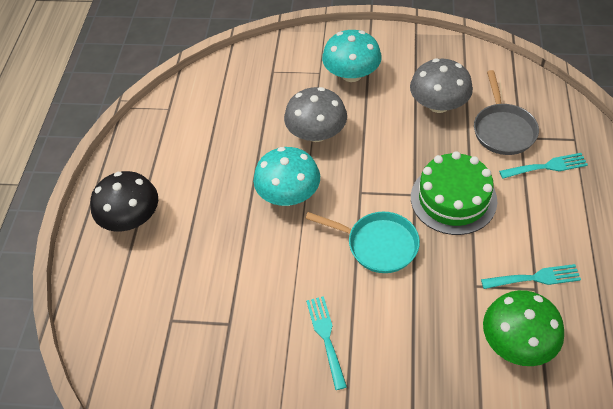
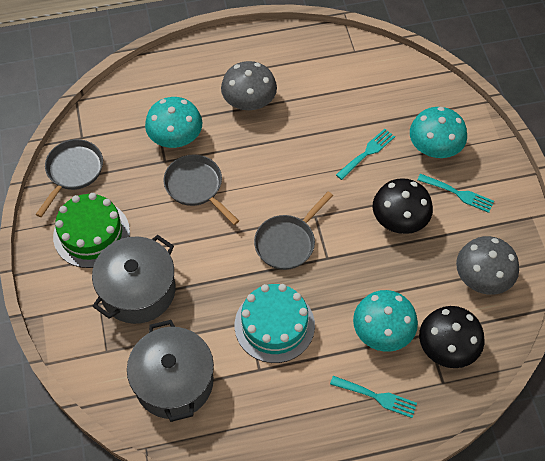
black mushroom: [90,171,158,231] = 1 -> [373,178,433,234] [419,306,484,368] = 2
green mushroom: [483,290,564,366] = 1 -> none = 0
grey pan: [474,70,539,155] = 1 -> [35,139,103,217] [163,154,239,225] [254,191,333,270] = 3
grey pot: none = 0 -> [92,235,175,324] [127,320,214,422] = 2
turquoise cake: none = 0 -> [235,284,315,363] = 1
turquoise mushroom: [253,147,320,206] [322,30,382,82] = 2 -> [145,97,202,148] [353,290,418,352] [410,107,467,158] = 3
turquoise pan: [305,212,420,273] = 1 -> none = 0

